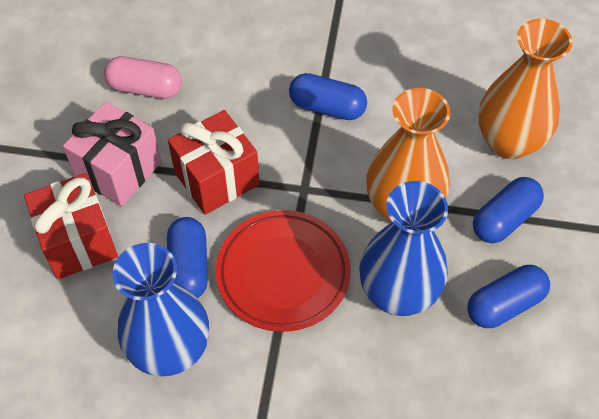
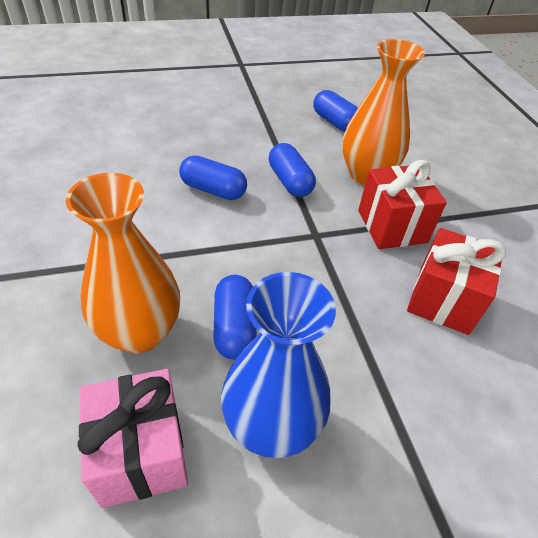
blue vase: [112,243,209,377] [359,181,448,316] = 2 -> [221,272,336,458] = 1
pink capsule: [104,56,182,99] = 1 -> none = 0
red plate: [216,210,351,332] = 1 -> none = 0

